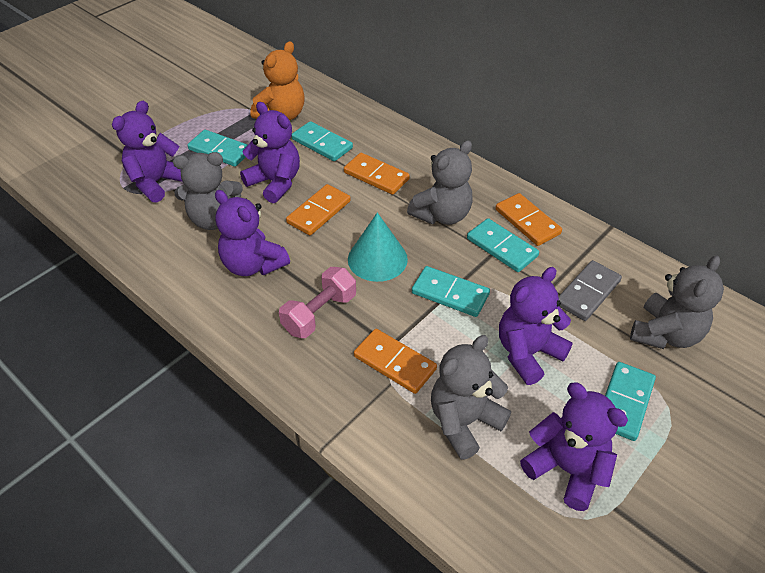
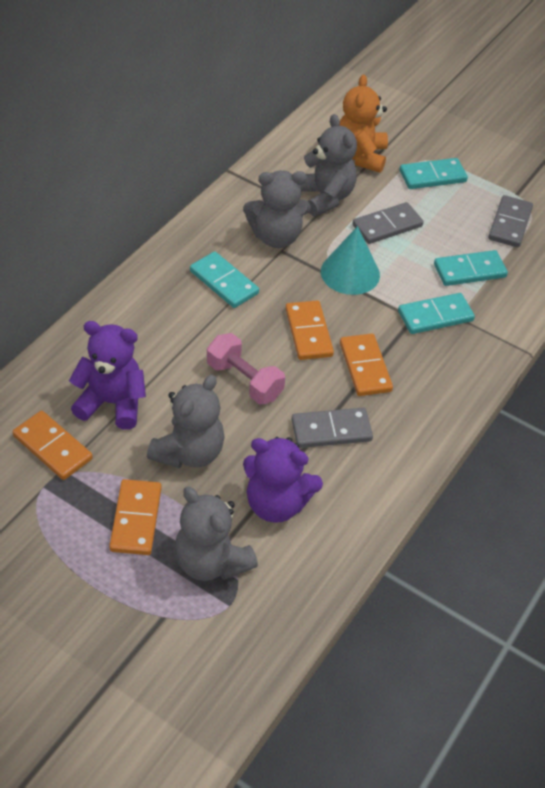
grey domino: [558,260,622,321] = 1 -> [291,408,373,448] [352,202,424,244] [488,195,533,248] = 3
purple teddy bear: [112,101,183,203] [215,190,290,276] [240,102,300,203] [499,267,573,385] [520,383,628,511] = 5 -> [69,321,146,430] [243,437,323,523] = 2
turquoise domino: [187,130,248,167] [292,121,353,161] [412,266,490,317] [467,218,539,272] [605,362,656,441] = 5 -> [190,252,259,308] [398,293,475,334] [400,158,468,189] [434,250,508,286] = 4

